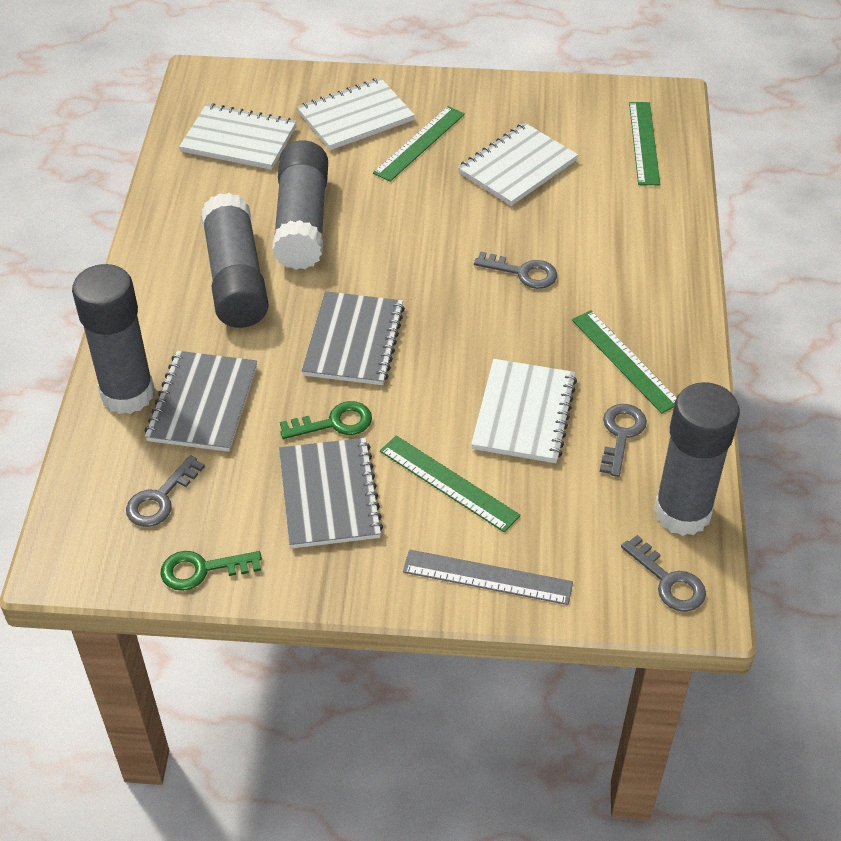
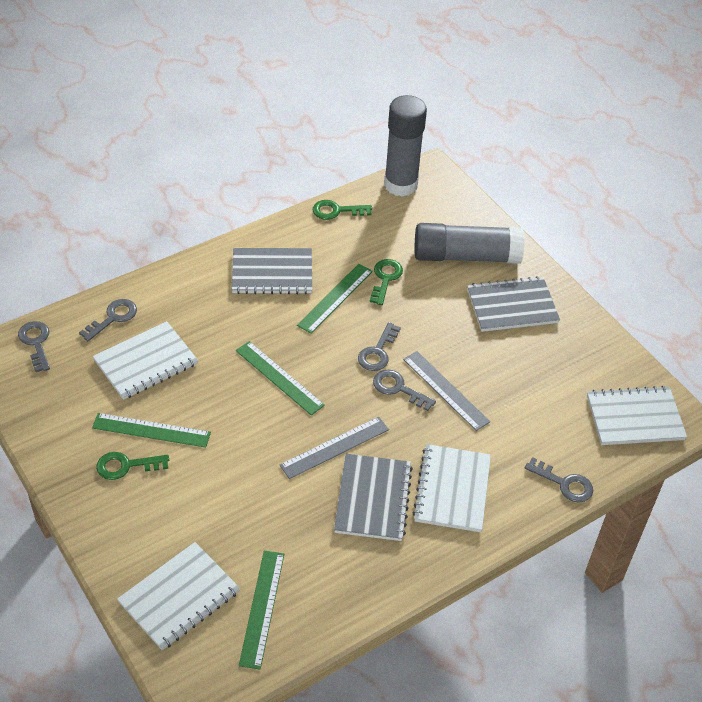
green key: [161,551,262,591] [280,401,372,439] = 2 -> [96,452,169,480] [313,200,372,220] [370,259,403,305] = 3
grey glue stick: [72,264,155,414] [201,193,269,328] [272,140,328,270] [654,382,740,536] = 4 -> [384,95,427,197] [415,223,524,264] = 2
grey key: [126,455,205,527] [474,251,557,289] [600,404,647,477] [621,535,706,612] = 4 -> [18,321,50,372] [79,299,137,341] [358,322,401,371] [373,370,436,411] [525,457,593,503] = 5
grey ruler: [403,549,573,605] = 1 -> [280,417,389,479] [403,351,490,431] = 2

